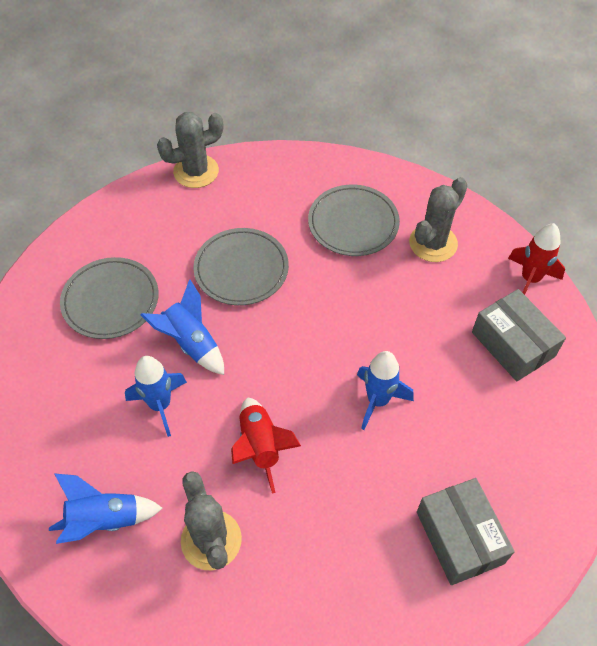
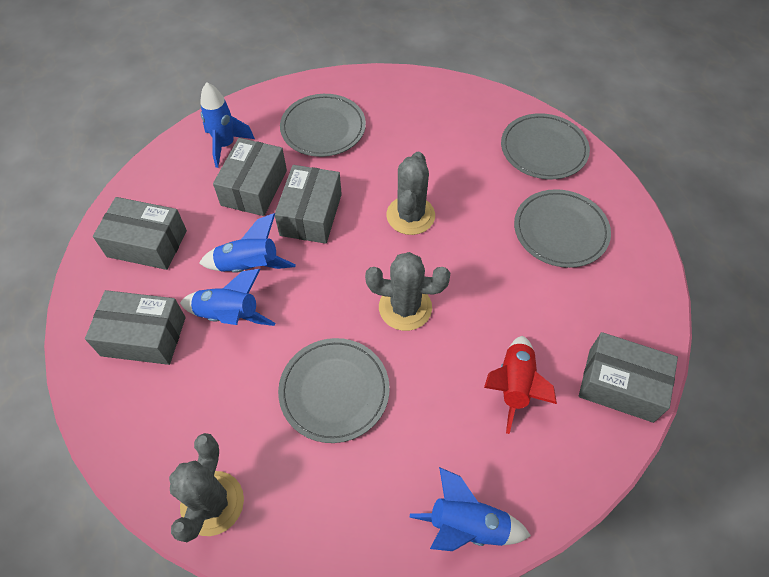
grey box: [417,478,515,585] [472,289,566,381] = 2 -> [85,290,186,365] [93,197,187,270] [213,138,287,216] [275,165,342,244] [579,332,678,423] = 5
grey plate: [60,257,159,339] [193,228,289,305] [308,185,400,256] = 3 -> [278,338,390,443] [280,94,366,157] [501,113,590,179] [514,189,611,268] = 4
red rocket: [231,397,301,494] [508,223,565,295] = 2 -> [484,336,557,434] = 1

